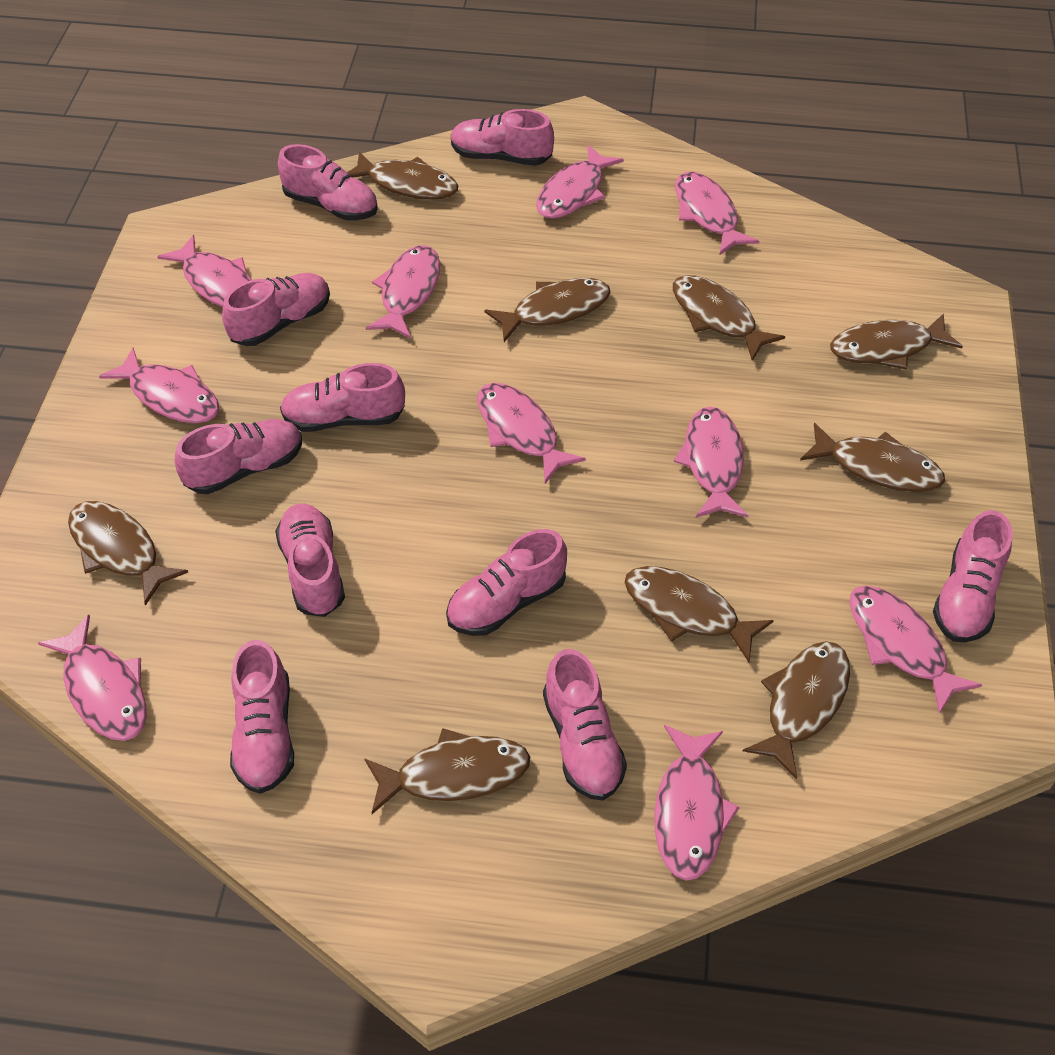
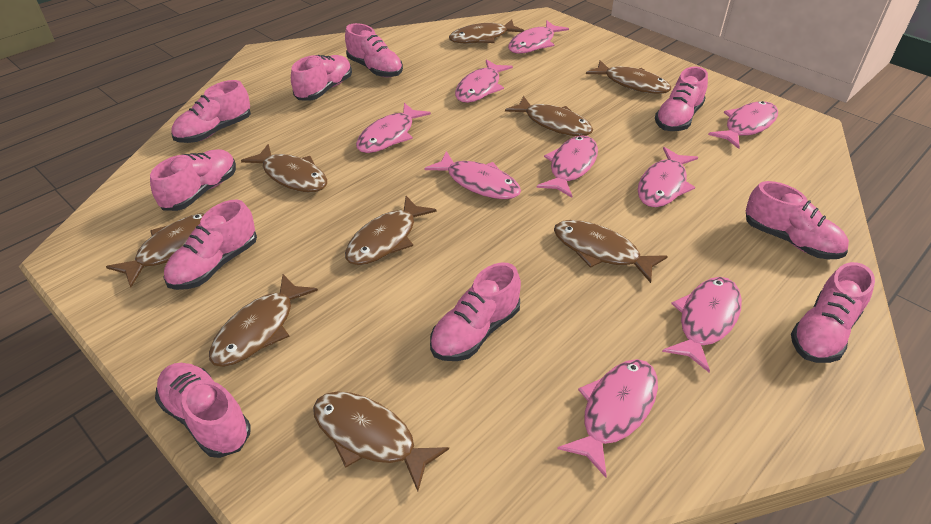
pink fish: [38,615,146,741] [99,347,219,424] [157,235,252,307] [366,245,440,339] [477,383,586,483] [536,145,624,219] [654,725,740,881] [674,407,749,518] [675,172,759,255] [850,586,982,714] = 10 -> [356,103,431,153] [424,151,521,199] [455,59,513,103] [508,20,569,54] [536,135,598,198] [557,359,658,478] [638,147,698,207] [662,277,742,372] [708,101,778,149] = 9

